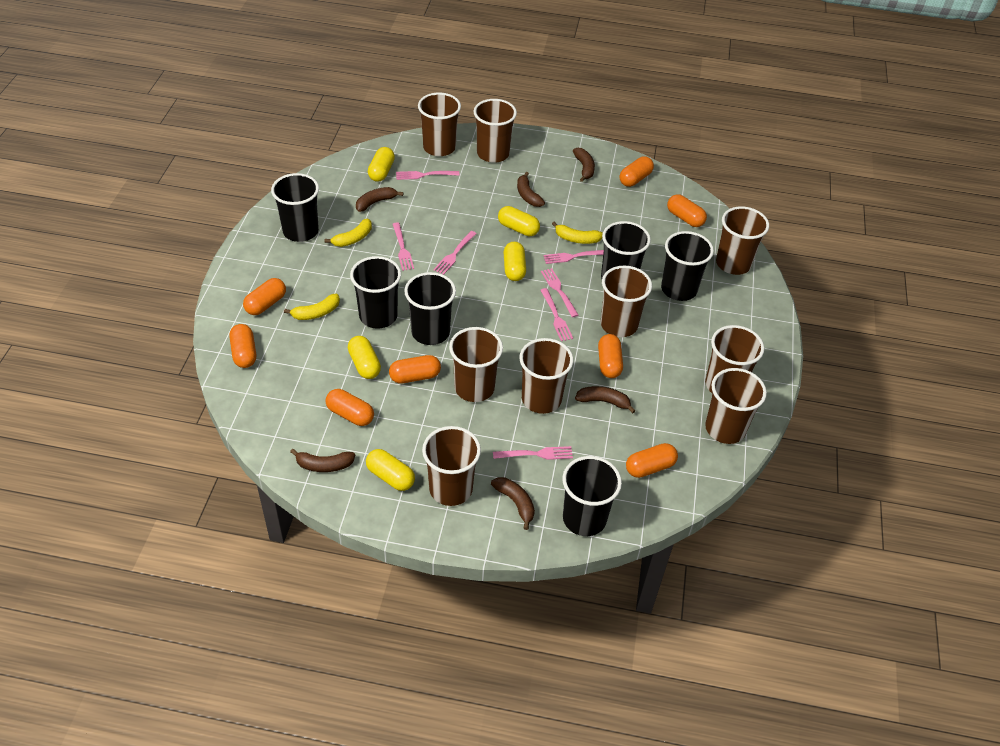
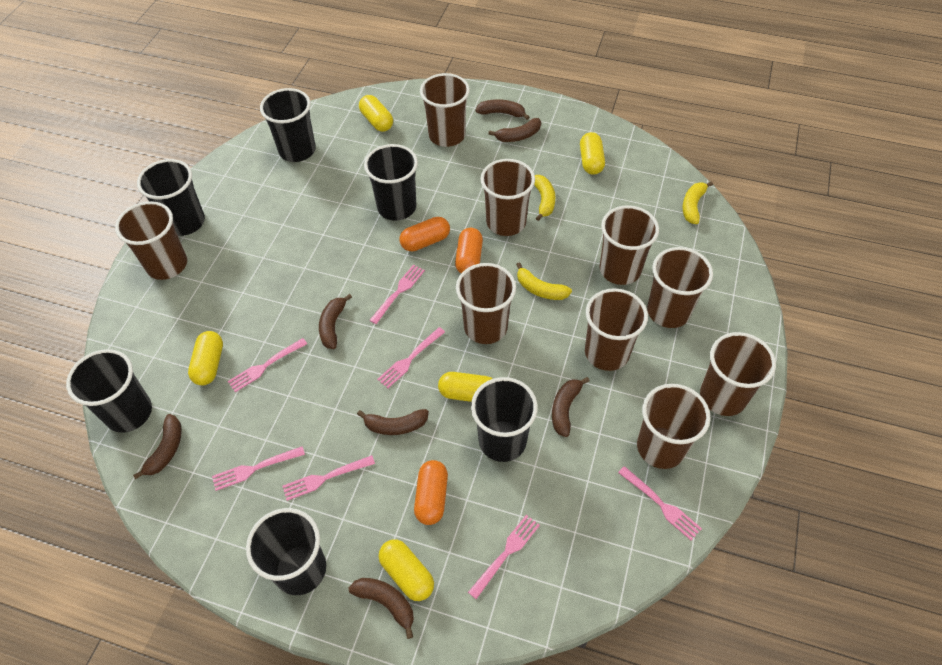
brown banana: [290,449,355,472] [356,187,403,212] [491,477,535,530] [517,172,545,207] [573,148,595,182] [575,386,636,413] = 6 -> [133,414,182,479] [319,294,352,349] [348,578,414,639] [357,409,429,435] [476,99,529,120] [488,118,541,142] [552,377,589,437] = 7
orange capsule: [229,324,256,368] [243,278,286,315] [326,389,374,426] [389,355,441,383] [598,334,623,378] [619,156,654,187] [626,443,678,478] [667,194,707,227] = 8 -> [400,217,450,252] [414,460,448,525] [455,228,483,273] = 3

